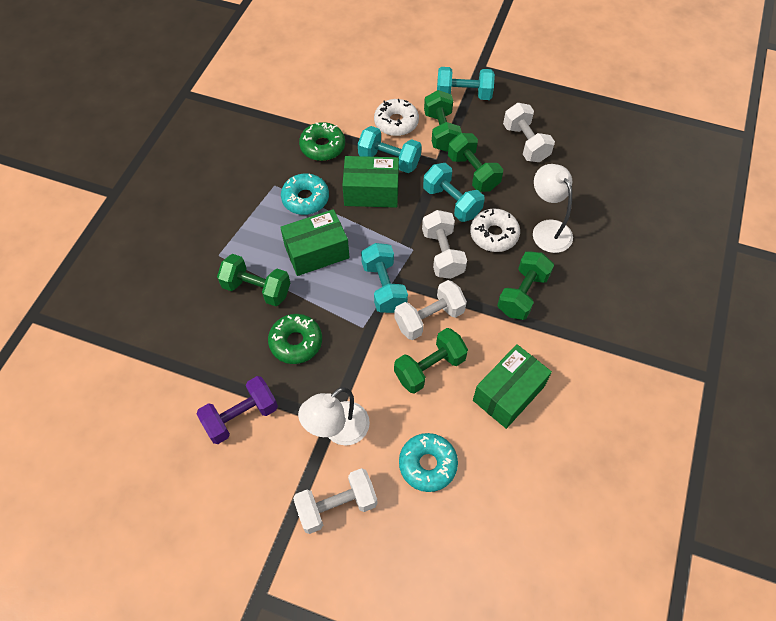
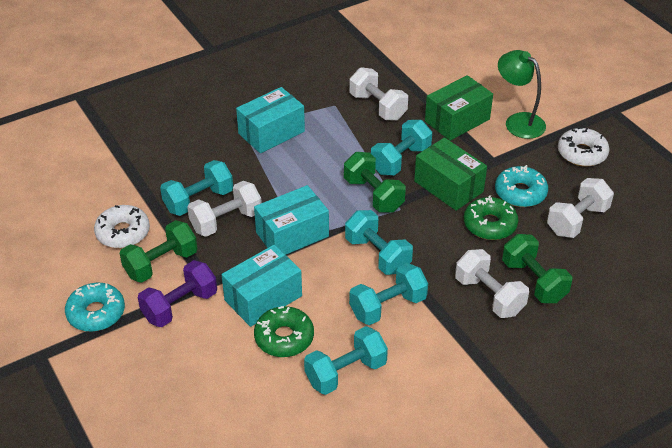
green box: [280,209,350,276] [342,156,399,208] [473,344,552,429] = 3 -> [414,138,487,211] [425,75,493,141] = 2
green dumbbell: [217,254,290,306] [394,328,468,394] [424,90,462,152] [448,133,503,192] [497,251,554,320] = 5 -> [120,220,197,283] [344,152,406,213] [502,234,572,303] = 3
green lamp: none = 0 -> [498,50,546,139] = 1
turquoise box: none = 0 -> [222,245,302,327] [236,87,305,153] [254,185,329,255] = 3
turquoise dumbbell: [358,126,422,173] [361,243,408,313] [423,163,485,222] [437,67,495,100] = 4 -> [160,160,233,216] [304,326,388,395] [345,210,413,275] [349,263,428,325] [371,120,432,176] = 5
white lamp: [298,387,370,446] [533,164,573,253] = 2 -> none = 0

